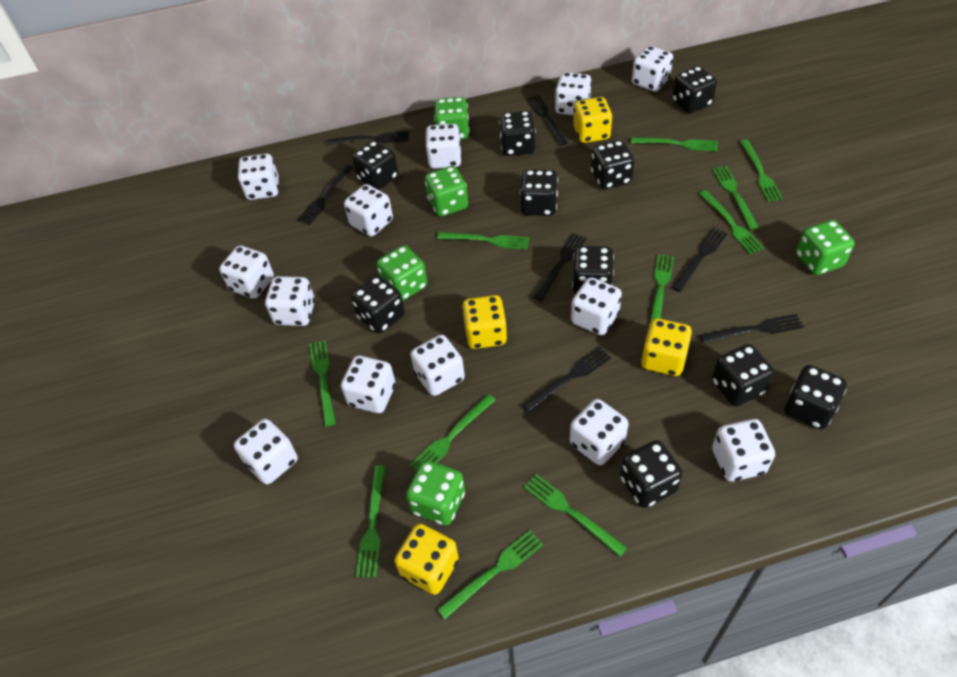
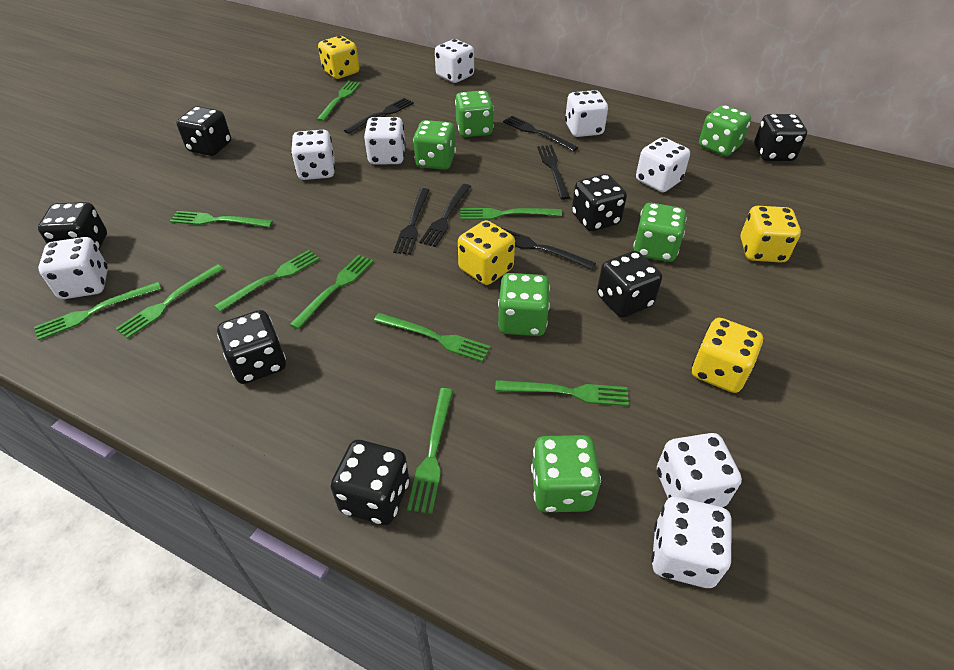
black dice: [351,276,405,333] [352,140,398,190] [499,111,536,156] [520,169,558,216] [572,246,614,294] [591,140,634,189] [620,440,683,508] [672,66,717,114] [712,344,774,406] [784,365,847,429] = 10 -> [38,202,107,250] [177,106,231,156] [217,310,286,384] [331,440,409,525] [572,174,627,231] [597,251,662,318] [754,114,807,161] = 7
black fork: [297,165,353,225] [327,131,409,145] [522,347,611,412] [526,95,568,146] [533,233,587,301] [672,227,728,292] [700,314,804,343] = 7 -> [344,98,414,134] [393,188,429,255] [419,184,471,247] [502,228,596,270] [503,116,578,152] [537,145,570,200] = 6
green dice: [377,245,427,301] [406,460,465,526] [425,166,468,217] [434,97,469,140] [796,220,855,275] = 5 -> [413,120,456,170] [455,91,494,137] [498,273,550,336] [531,435,601,512] [633,203,687,262] [699,105,751,156] = 6
green fork: [309,340,336,427] [356,465,386,577] [410,394,495,470] [437,232,529,250] [437,530,543,619] [524,474,627,557] [631,137,718,151] [649,254,674,325] [699,190,764,255] [713,166,759,230] [740,140,783,202] = 11 -> [34,282,161,340] [115,264,224,338] [170,211,273,227] [214,250,320,312] [289,255,373,329] [316,81,361,122] [374,313,491,362] [407,388,453,514] [460,208,562,220] [495,380,629,406] = 10
white dice: [219,246,274,299] [234,419,298,484] [238,154,279,200] [265,276,315,326] [341,356,396,413] [344,184,393,236] [410,335,465,396] [425,124,462,169] [555,72,592,115] [570,399,629,465] [571,277,622,335] [632,46,673,92] [712,419,775,482] = 13 -> [38,237,108,299] [291,130,335,180] [364,117,406,164] [435,39,474,83] [565,90,608,137] [636,137,690,192] [651,497,732,588] [657,433,742,507] = 8

